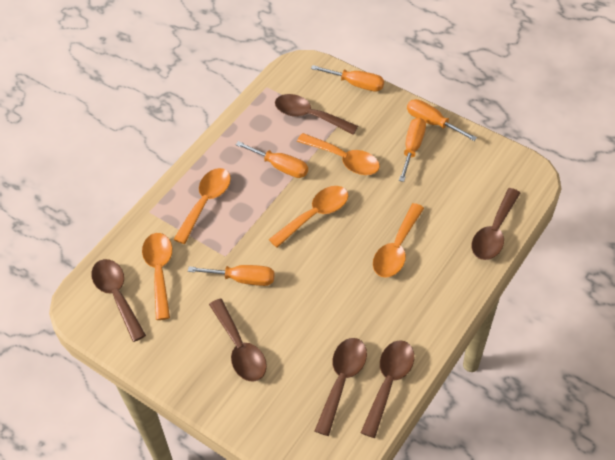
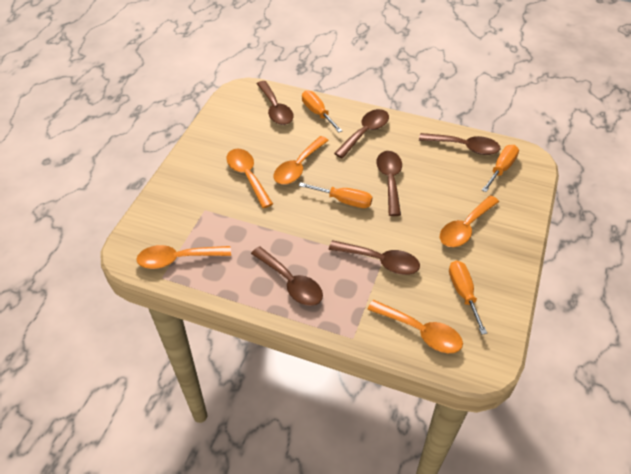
orange screwdriver: [188,265,275,286] [236,141,308,178] [311,65,384,91] [399,118,426,182] [407,99,477,141] = 5 -> [299,182,373,208] [302,90,343,132] [449,261,487,335] [482,145,519,192] = 4

